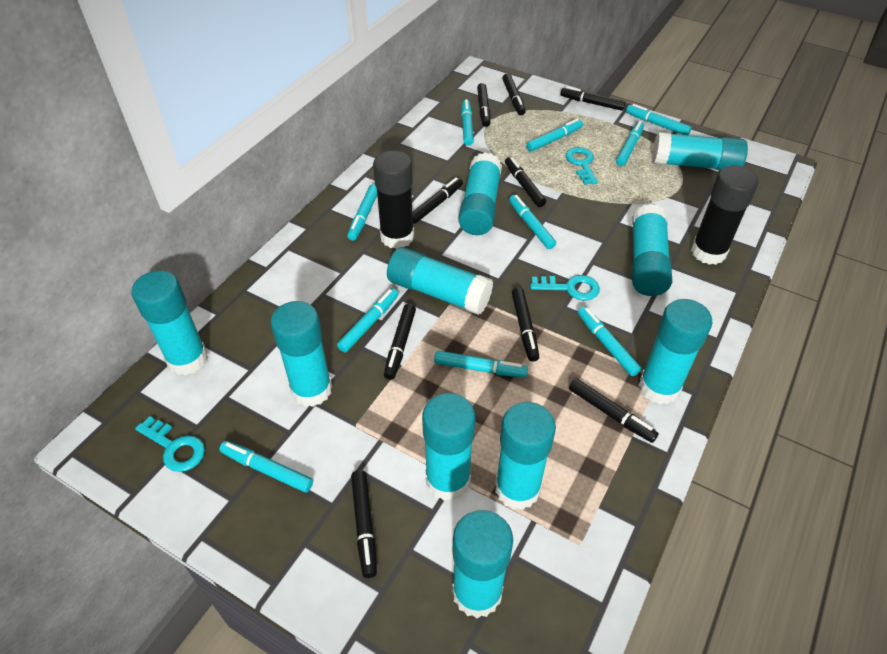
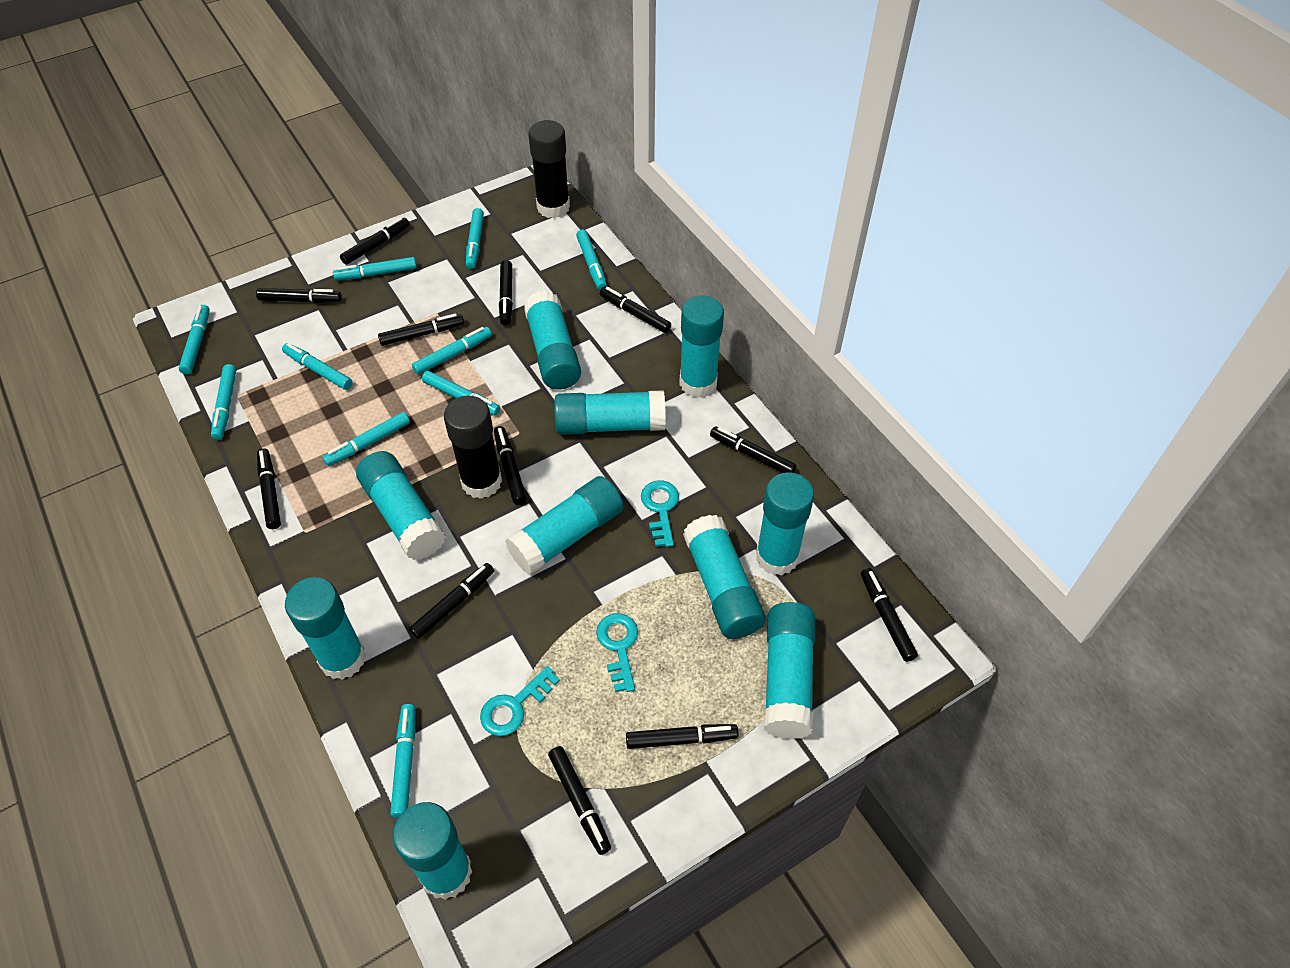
black marker: [351,470,377,578] [384,304,416,380] [412,177,463,224] [477,83,490,127] [503,73,526,115] [505,157,546,207] [512,288,539,362] [560,86,626,111] [569,378,659,443] = 9 -> [256,288,342,303] [257,448,281,529] [340,217,410,265] [378,313,464,346] [409,563,494,639] [494,426,527,505] [499,260,513,326] [548,746,611,855] [600,287,671,333] [626,724,739,749] [710,426,797,473] [861,568,918,662] = 12

